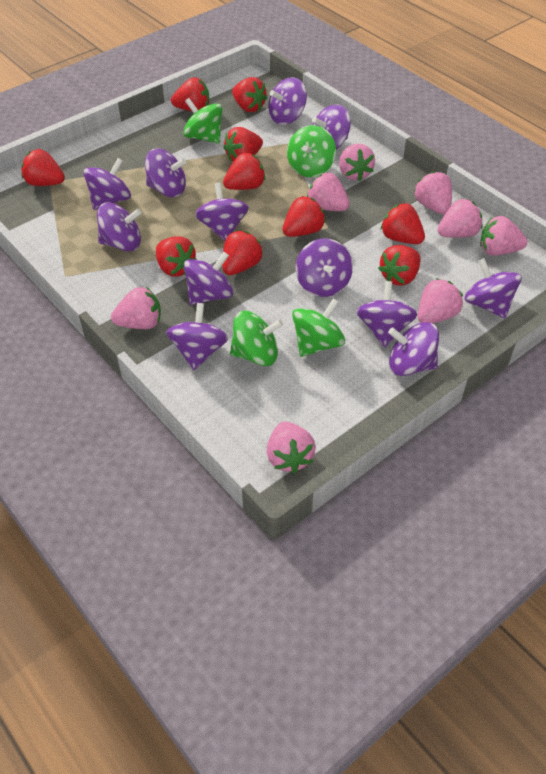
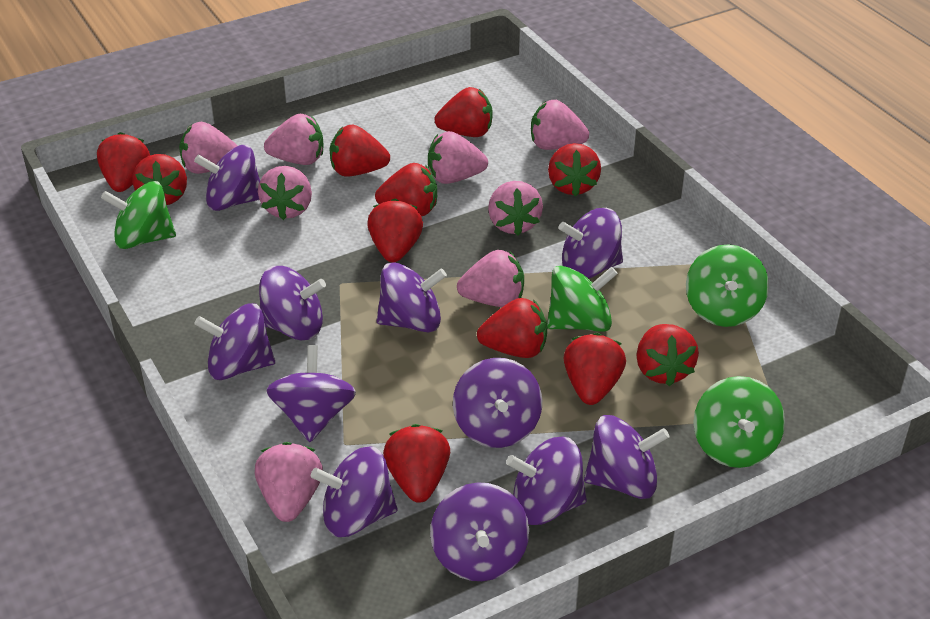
purple spinning top: [83,158,131,210] [97,203,141,252] [145,148,186,197] [166,303,228,370] [184,252,233,305] [195,183,249,241] [268,77,307,125] [296,238,353,297] [312,105,351,149] [356,281,417,347] [388,322,439,376] [464,258,522,318] = 12 -> [194,145,260,211] [194,303,275,380] [259,266,326,341] [266,345,356,442] [311,446,398,537] [376,262,447,333] [430,482,529,581] [453,358,542,448] [506,437,587,525] [559,208,623,279] [584,415,669,499] = 11
red strawberry: [21,149,65,186] [156,236,197,277] [171,77,209,111] [223,127,263,162] [223,153,265,190] [223,231,263,275] [232,77,267,112] [283,196,326,237] [378,245,421,286] [381,203,425,244] = 10 -> [97,132,150,192] [132,154,187,205] [330,125,390,177] [367,199,423,263] [375,163,437,216] [383,424,450,503] [434,87,492,137] [477,298,547,358] [548,143,601,197] [563,333,626,405] [636,324,699,386] = 11

